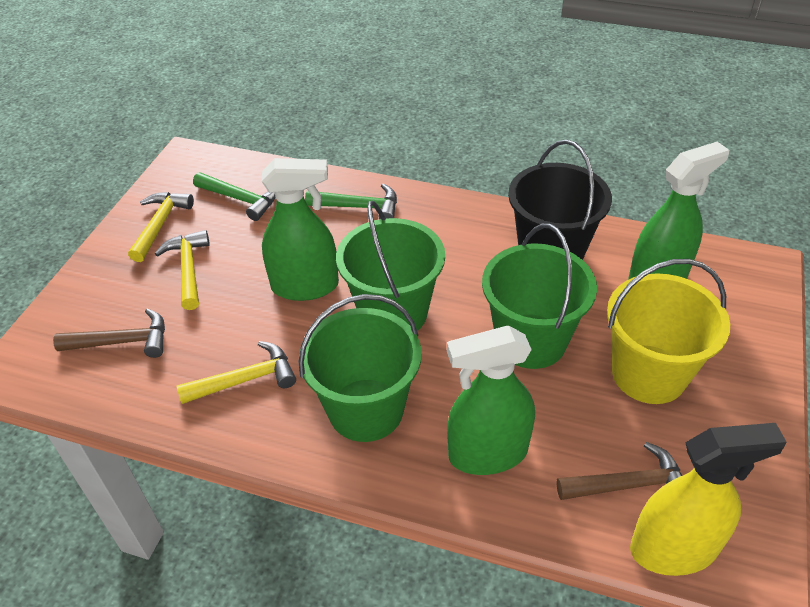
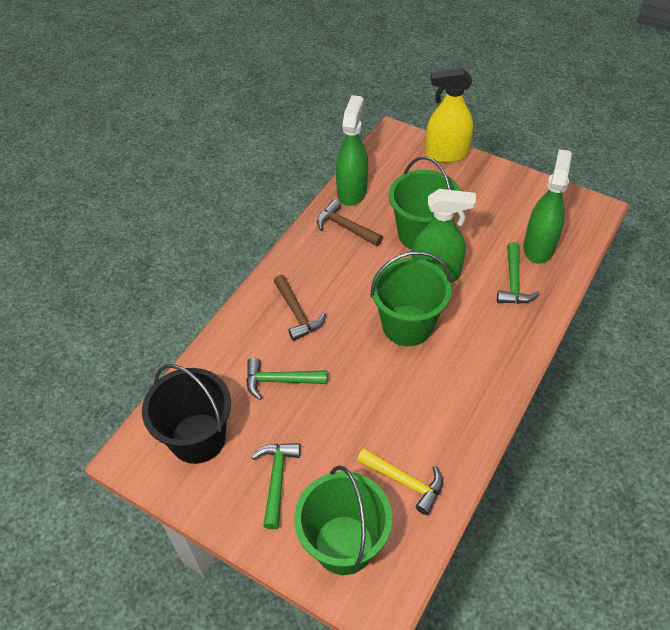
green hammer: [193,172,276,221] [305,184,397,219] = 2 -> [246,358,327,400] [251,443,300,529] [497,242,540,304] = 3
yellow bucket: [607,259,730,404] = 1 -> none = 0
yellow hammer: [128,192,194,262] [155,230,210,310] [177,341,296,404] = 3 -> [357,448,443,515] = 1

